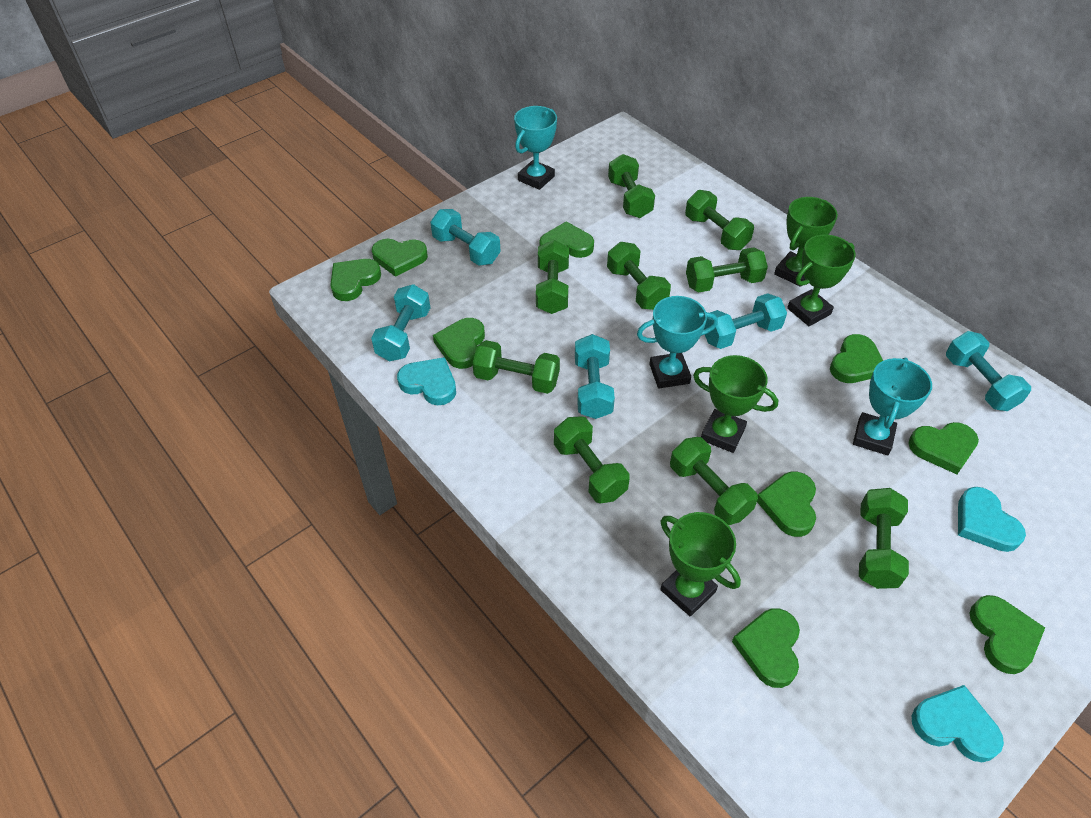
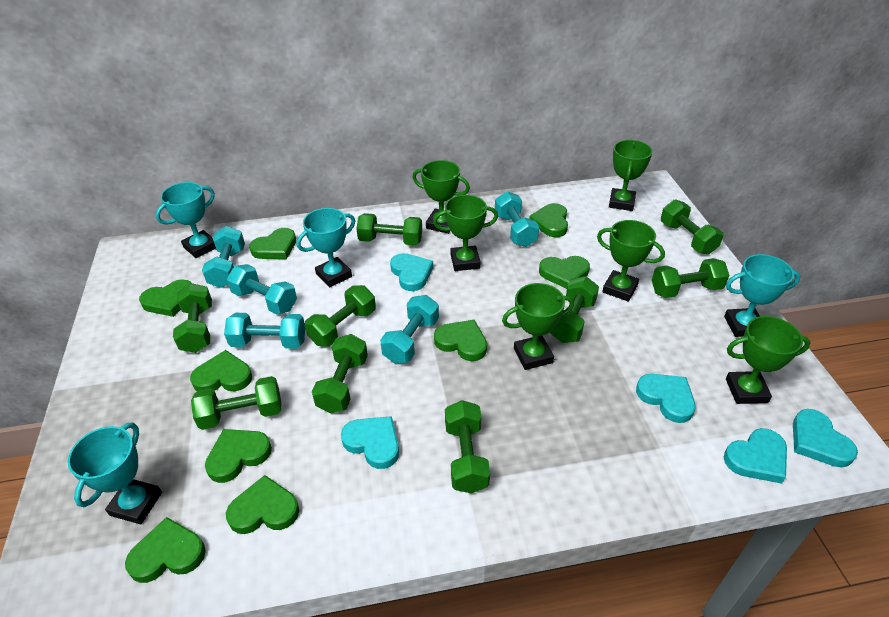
green trophy: [660,512,741,616] [693,355,778,453] [774,197,838,287] [787,235,856,326] = 4 -> [412,160,470,234] [433,195,498,271] [502,283,574,370] [597,220,665,302] [609,140,653,211] [726,316,811,404] = 6
turquoise heart: [397,357,456,405] [912,685,1004,762] [958,487,1026,552] = 3 -> [341,416,399,469] [390,253,433,291] [636,374,696,423] [724,428,787,484] [793,409,858,468] = 5
turquoise trophy: [514,106,557,190] [637,296,718,388] [853,357,932,455] = 3 -> [67,422,162,524] [156,182,216,258] [297,208,355,288] [724,254,801,337] = 4

